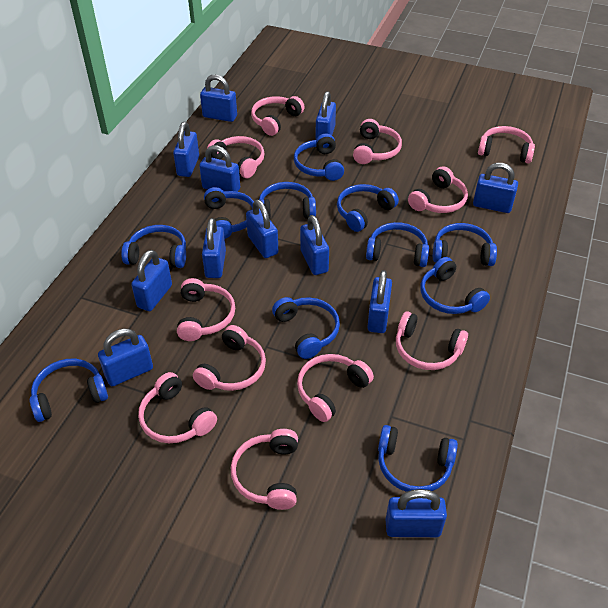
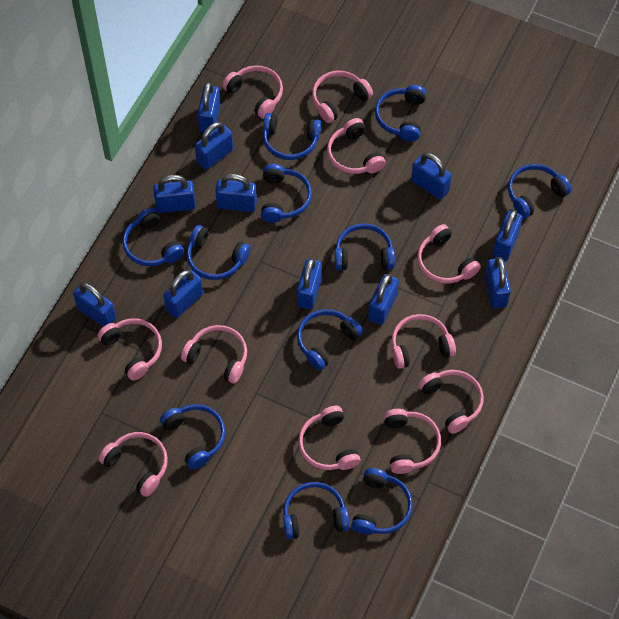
blue padlock: [98,329,153,386] [131,250,172,311] [173,122,199,177] [199,145,240,192] [200,75,237,122] [202,218,226,278] [246,200,278,258] [300,215,329,275] [315,91,336,140] [367,270,392,333] [386,489,447,537] [473,163,518,213] = 12 -> [73,282,116,327] [153,175,196,213] [163,270,203,318] [195,122,233,170] [197,82,221,133] [215,174,257,212] [297,258,322,310] [368,274,399,325] [411,153,452,199] [485,257,511,309] [493,210,523,261] = 11

